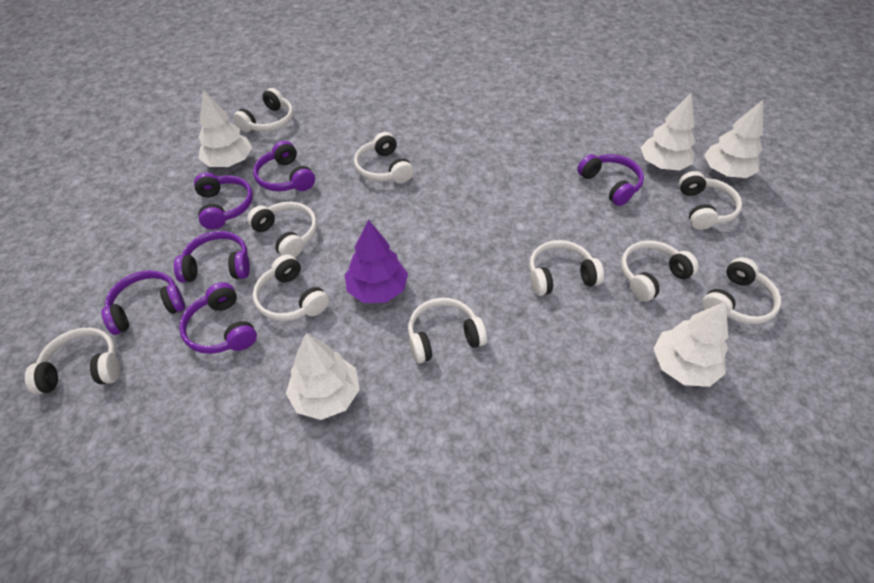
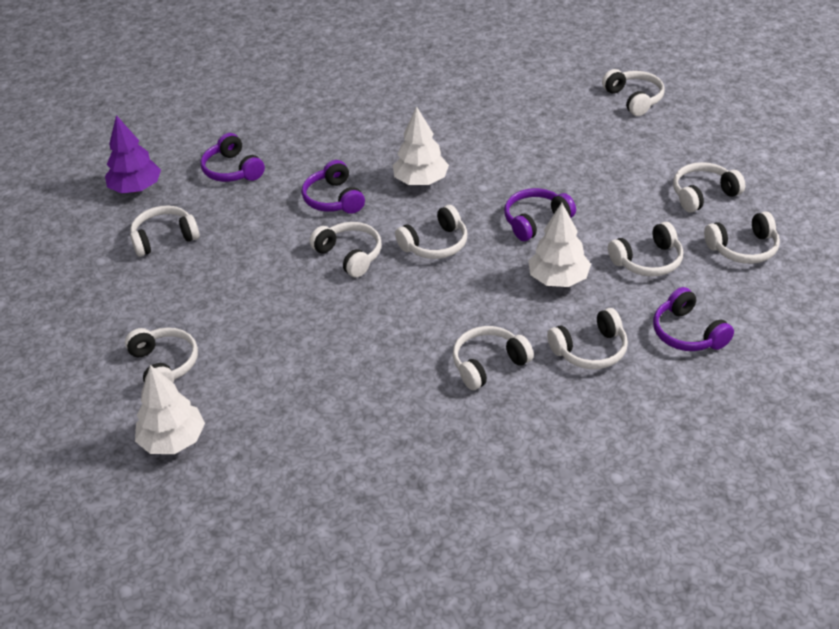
purple headphones: [101,270,185,335] [174,231,250,283] [179,282,257,354] [194,172,253,230] [253,141,315,191] [577,154,644,206] = 6 -> [201,133,265,182] [302,160,365,214] [504,188,576,241] [653,287,734,351] = 4
white tree: [198,90,252,167] [286,333,360,420] [641,92,695,170] [654,301,728,387] [704,100,763,178] = 5 -> [135,365,205,454] [393,106,449,185] [528,203,591,287] = 3

